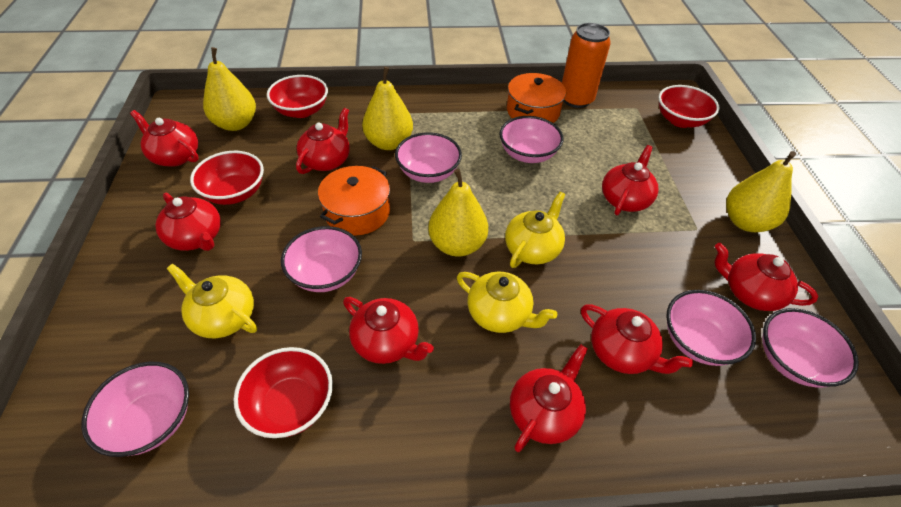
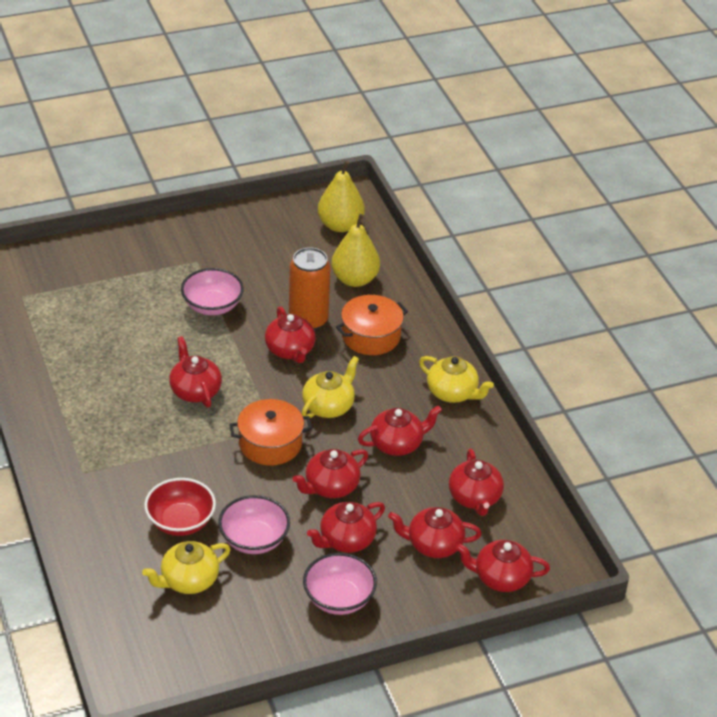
pink bowl: [81,362,189,457] [281,226,362,292] [395,132,462,183] [499,116,563,163] [666,290,756,366] [763,308,859,388] = 6 -> [181,268,244,315] [218,495,290,554] [303,553,377,615] = 3
red bowl: [190,151,264,205] [233,347,333,438] [267,75,328,118] [658,85,719,128] = 4 -> [144,478,216,536] = 1
yellow pear: [203,47,256,131] [362,67,413,150] [428,169,488,257] [726,151,796,232] = 4 -> [318,161,365,232] [331,214,380,287] = 2

